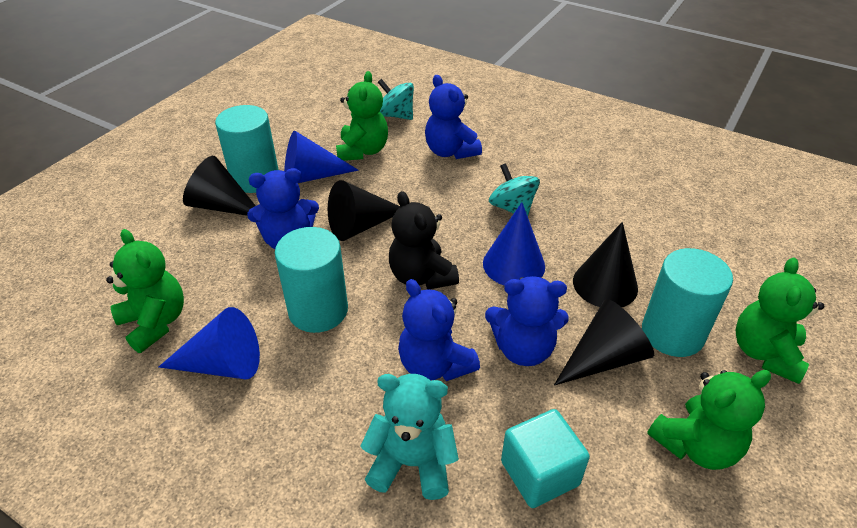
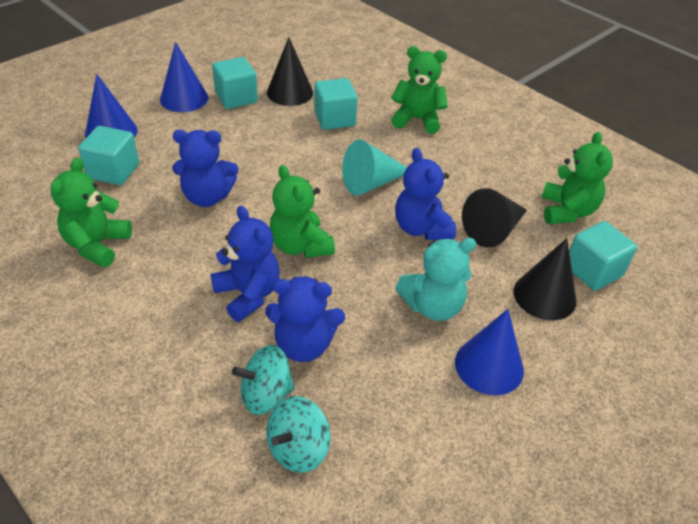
black cone: [183,156,256,215] [328,180,400,241] [554,299,654,386] [573,222,638,307] = 4 -> [267,37,313,106] [462,188,527,248] [513,238,576,320] = 3
black teddy bear: [389,191,459,289] = 1 -> none = 0
turquoise cone: none = 0 -> [342,140,407,196] = 1
turquoise cube: [501,409,590,508] = 1 -> [78,126,139,185] [212,57,258,109] [314,78,358,130] [569,221,637,291] = 4
turquoise cylinder: [215,105,279,193] [275,227,348,333] [642,248,733,357] = 3 -> none = 0

